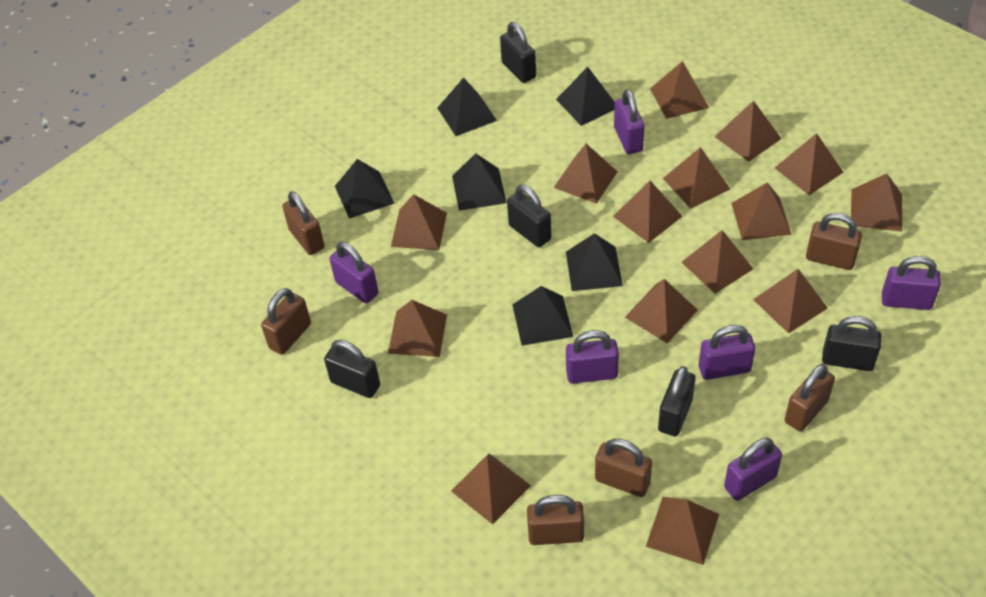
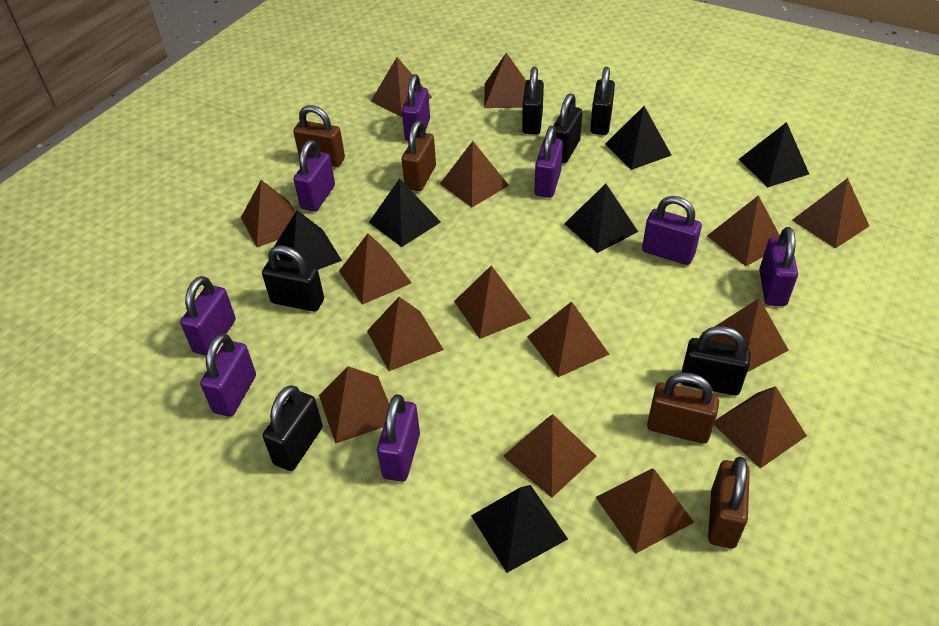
black padlock: [324,340,380,398] [500,22,536,83] [507,185,551,247] [658,366,696,436] [822,316,882,371] = 5 -> [262,246,324,312] [263,385,323,471] [522,67,544,135] [553,93,583,163] [590,67,615,135] [681,326,751,396] = 6
brown padlock: [261,288,311,355] [282,191,325,255] [527,495,584,545] [595,439,652,497] [785,364,835,432] [806,213,862,270] = 6 -> [293,105,345,167] [402,120,436,191] [647,372,719,444] [708,457,750,549] = 4
purple padlock: [330,242,379,303] [566,330,619,384] [614,89,644,154] [699,325,755,380] [724,437,782,501] [882,256,941,310] = 6 -> [180,276,236,356] [200,333,256,417] [294,140,335,212] [377,394,420,482] [402,74,430,141] [534,126,563,198] [642,196,702,265] [759,227,798,306] = 8

